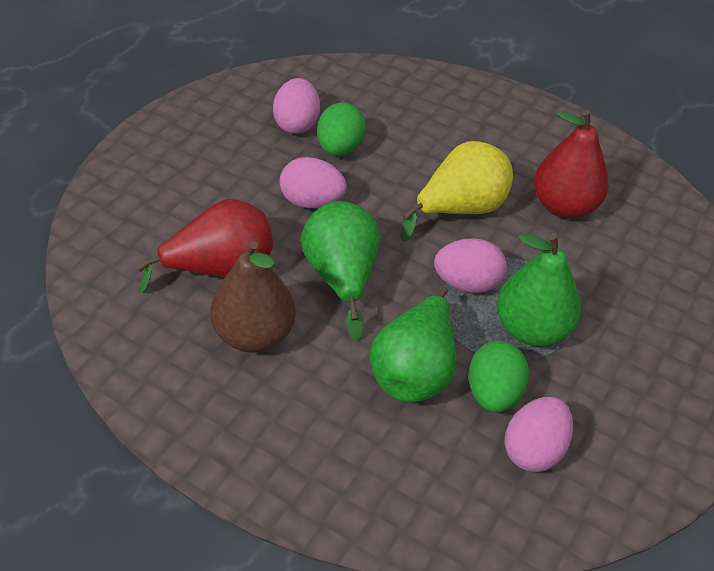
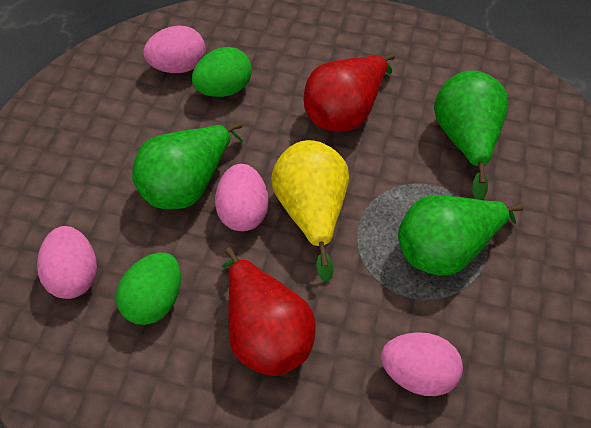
brown pear: [210,241,296,353] = 1 -> none = 0

